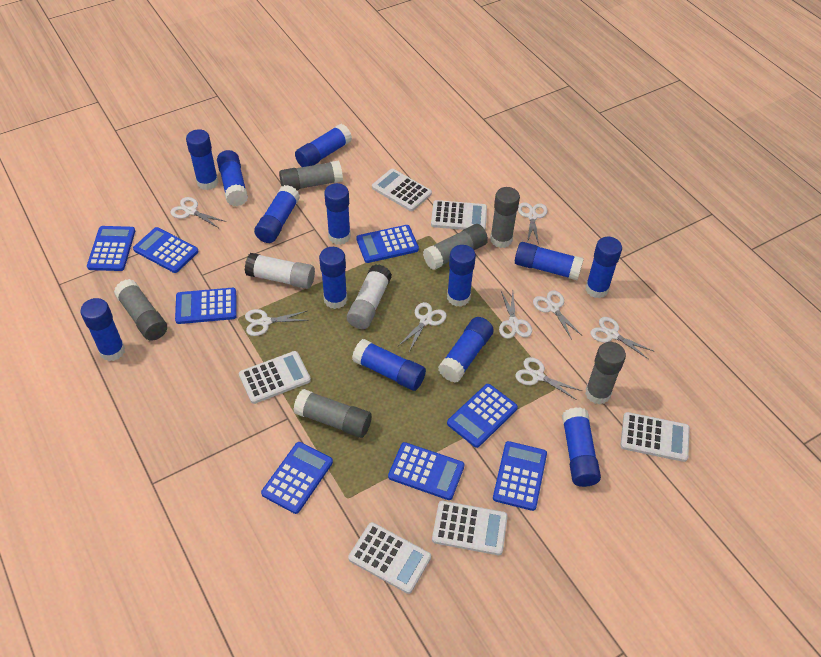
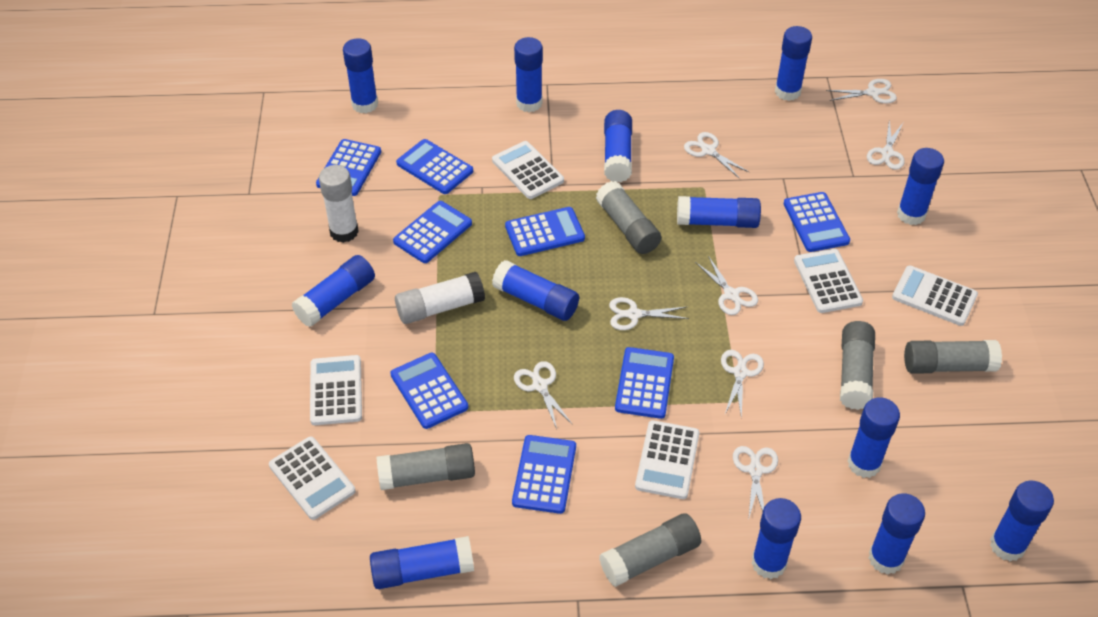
grey glue stick: [114,279,167,341] [279,161,343,190] [293,389,372,438] [423,224,488,270] [490,187,520,248] [585,342,626,405] = 6 -> [377,443,475,490] [596,181,661,254] [599,513,701,587] [840,321,875,410] [904,340,1002,374] = 5

